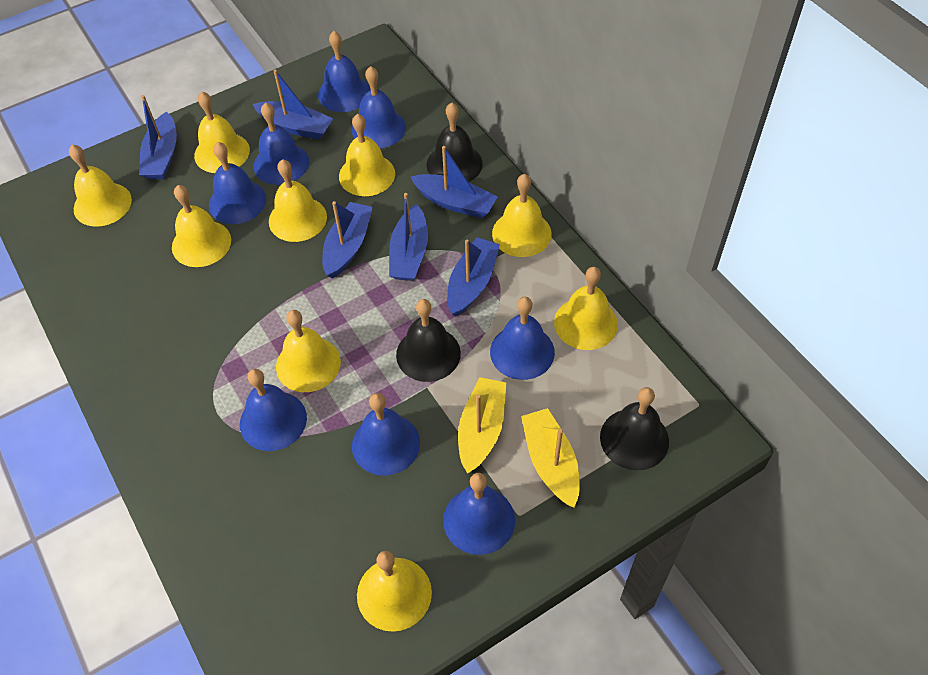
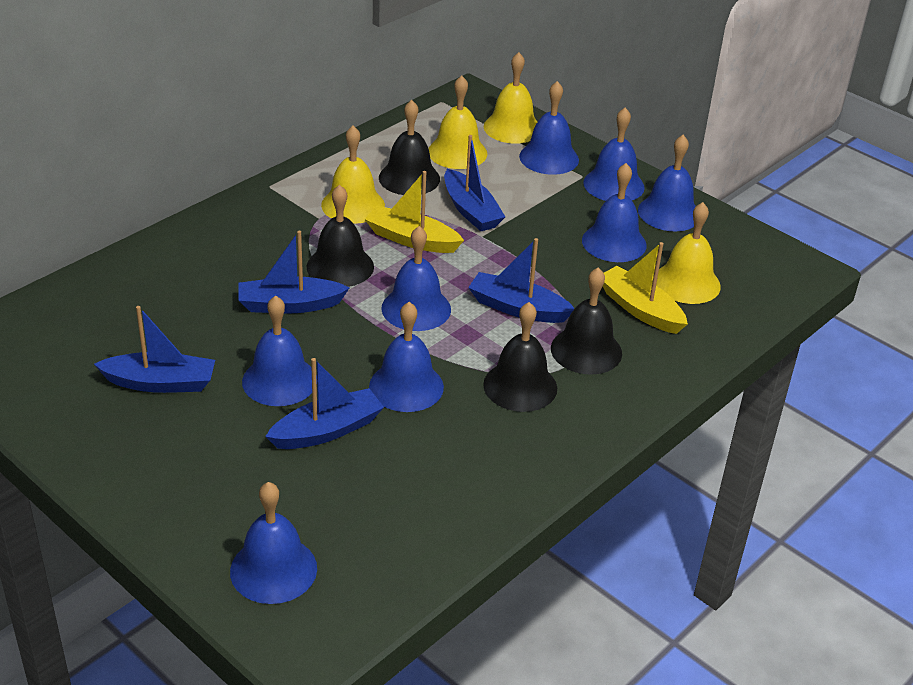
black bell: [396,299,461,382] [427,103,483,182] [600,387,669,470] = 3 -> [306,184,374,287] [379,100,440,195] [483,302,557,412] [551,268,622,375] = 4
blue boat: [139,95,177,179] [253,70,334,140] [322,201,373,279] [389,193,428,281] [411,146,498,218] [447,237,500,316] = 6 -> [94,306,215,393] [238,231,349,313] [265,358,384,449] [444,135,505,231] [468,238,575,323] = 5
yellow bell: [69,145,132,227] [172,185,231,267] [194,92,250,173] [269,159,327,242] [276,310,341,392] [339,114,395,196] [357,551,432,632] [492,174,552,257] [554,267,618,350] = 9 -> [321,126,385,224] [428,76,487,169] [484,52,537,144] [656,202,721,304] = 4

